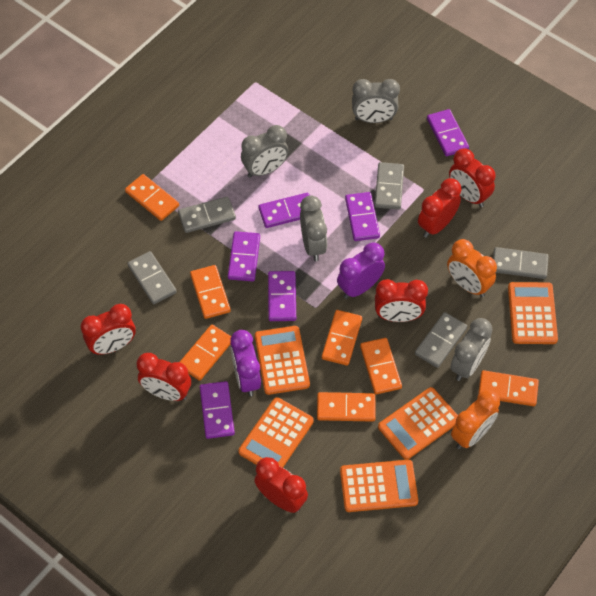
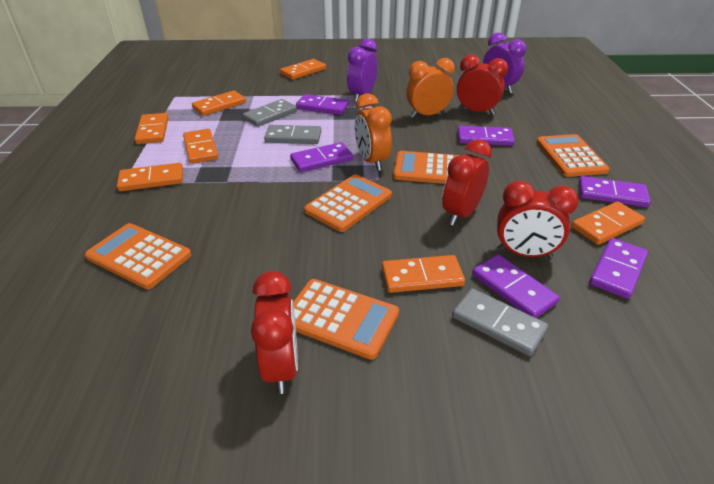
grey clock: [241,125,289,178] [300,195,327,261] [352,79,400,123] [450,318,493,381] = 4 -> none = 0
grey domino: [127,251,177,304] [178,197,236,233] [374,162,404,210] [415,312,467,368] [493,247,549,279] = 5 -> [243,99,297,127] [264,125,321,144] [452,288,548,356] = 3
red clock: [81,304,136,355] [137,353,191,401] [254,457,308,513] [375,279,428,322] [418,178,461,238] [449,148,496,207] = 6 -> [251,271,298,394] [442,139,492,226] [457,55,508,115] [497,181,579,258] = 4

